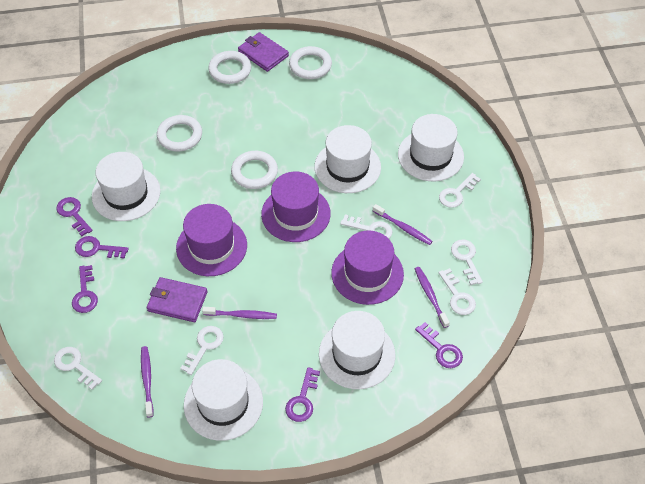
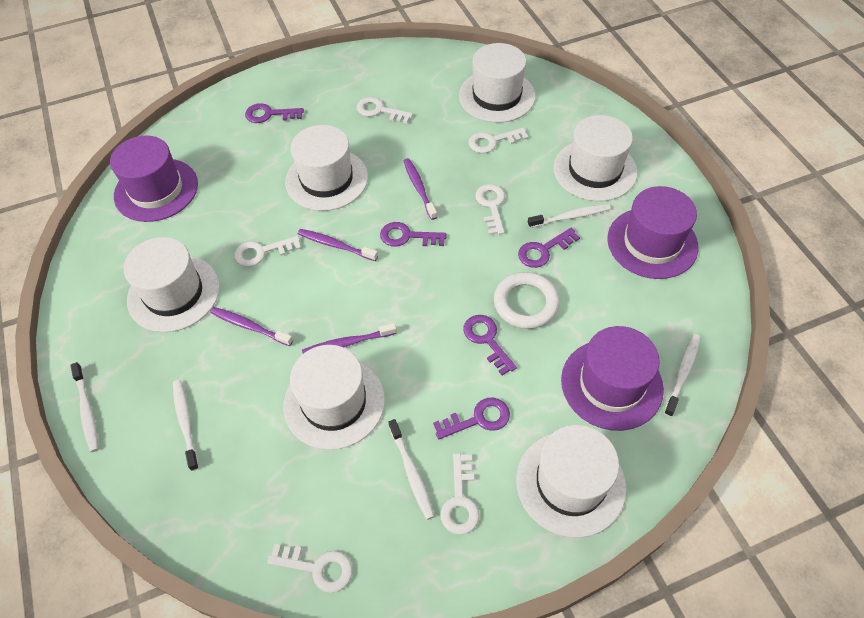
purple wallet: [147,277,208,322] [238,32,289,72] = 2 -> none = 0
white hat: [92,152,160,221] [184,359,263,441] [314,125,381,193] [319,311,395,389] [398,114,464,181] = 5 -> [124,237,220,332] [283,345,385,450] [285,125,368,211] [459,43,536,123] [516,425,626,538] [553,115,638,201] = 6
white ring: [157,115,202,152] [208,51,251,84] [231,151,278,189] [289,46,332,79] = 4 -> [494,272,560,329] = 1
white toothbrush: none = 0 -> [70,362,99,452] [173,380,199,471] [388,419,435,520] [528,204,611,228] [664,334,701,417] = 5

